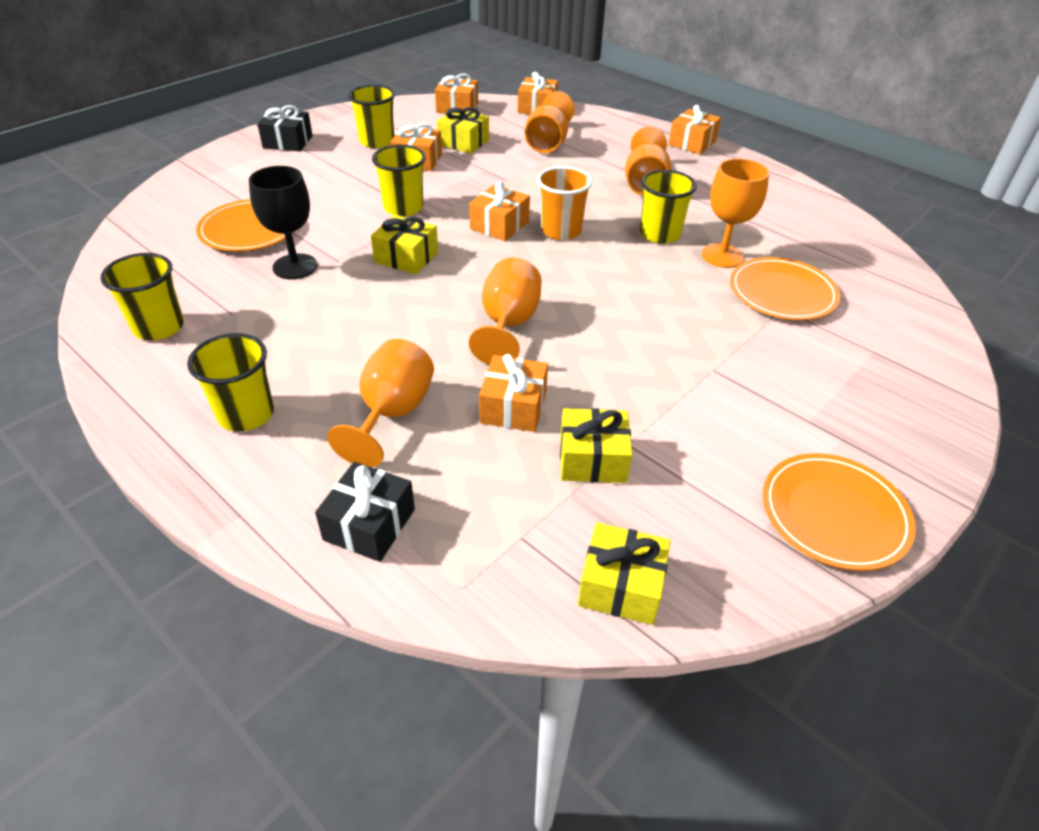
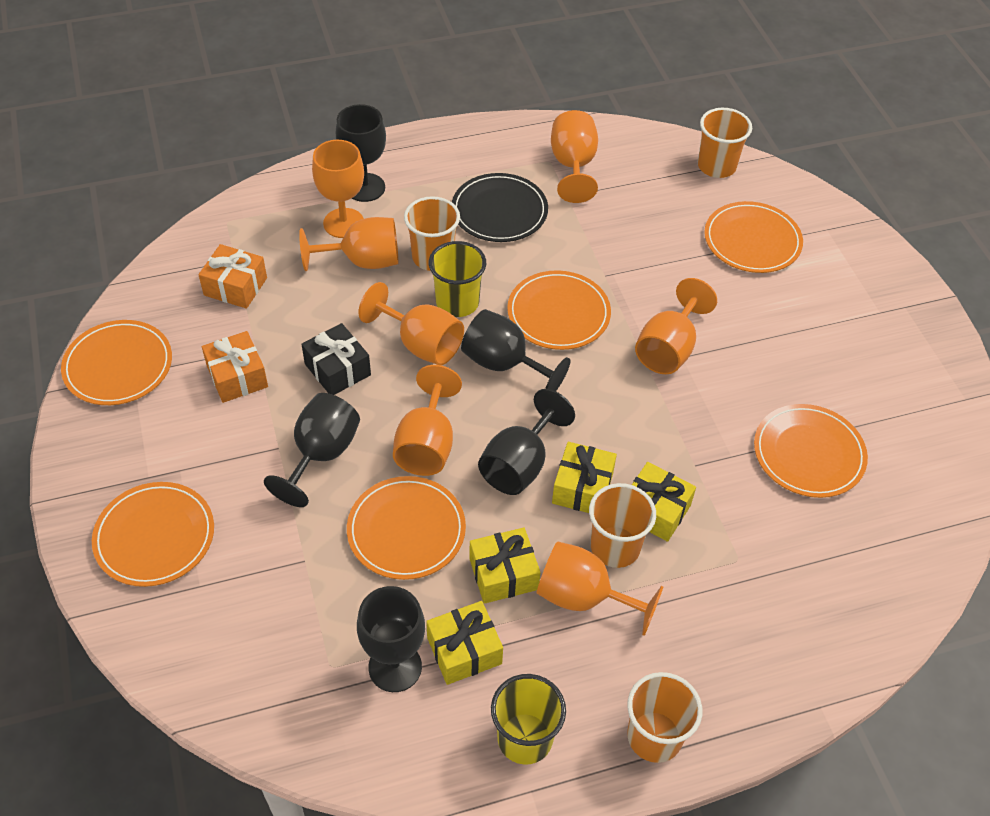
black gift: [257,105,313,151] [315,462,415,562] = 2 -> [301,323,371,395] = 1
black goblet: [249,166,318,279] = 1 -> [264,393,360,507] [336,104,386,202] [357,586,425,692] [461,309,570,391] [478,389,575,495] = 5
black plate: none = 0 -> [452,173,548,242] = 1
orange cup: [537,166,592,240] = 1 -> [404,196,460,271] [589,483,656,568] [627,672,702,763] [698,108,752,178] = 4
orange gift: [391,123,442,171] [435,73,478,114] [469,181,530,241] [479,354,548,432] [518,72,558,114] [668,105,721,154] = 6 -> [199,244,267,309] [202,331,268,403] = 2
orange goblet: [327,339,434,467] [469,257,541,365] [525,91,575,153] [625,126,671,196] [701,158,769,268] = 5 -> [299,217,399,271] [312,140,364,238] [358,282,464,365] [393,365,462,476] [536,541,663,636] [551,110,598,203] [635,278,717,374] = 7
orange plate: [196,199,293,251] [730,257,840,320] [763,453,916,571] = 3 -> [61,320,172,405] [92,482,214,587] [347,476,466,580] [507,270,611,350] [704,201,803,273] [754,404,868,498] = 6
yellow cup: [100,253,184,340] [187,333,274,432] [348,85,395,148] [372,145,426,217] [640,170,697,244] = 5 -> [429,241,486,317] [491,674,566,765] = 2

